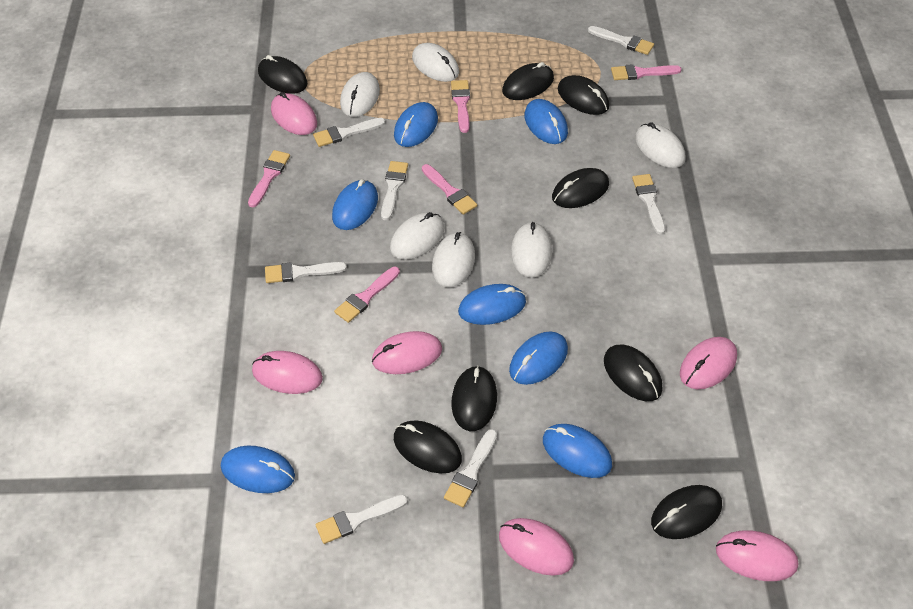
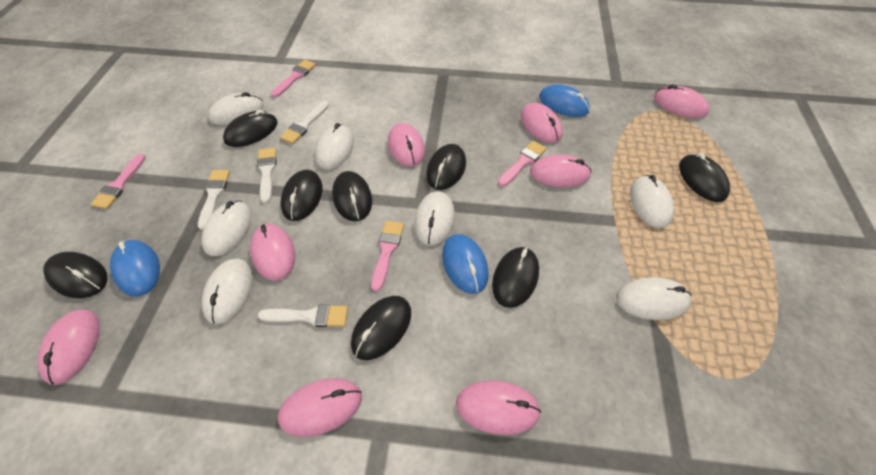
blue mouse: [221,446,295,493] [332,179,378,230] [394,102,438,147] [458,284,526,325] [509,331,568,385] [524,99,568,144] [543,424,612,478] = 7 -> [110,240,160,297] [442,234,489,294] [539,84,590,117] = 3
pink brush: [248,150,290,208] [334,267,400,323] [422,164,477,215] [451,80,470,133] [611,64,682,80] = 5 -> [91,154,146,209] [271,60,316,98] [371,221,404,292] [498,141,547,187] = 4
pink mouse: [252,351,323,394] [271,92,317,135] [372,331,442,374] [499,518,574,576] [680,337,737,389] [716,530,798,581] = 6 -> [37,309,100,385] [250,224,295,281] [278,378,362,437] [388,123,425,167] [456,380,541,435] [521,103,563,143] [530,154,591,187] [654,84,709,118] = 8
white brush: [265,262,347,283] [313,118,385,147] [316,494,408,544] [381,161,408,220] [444,429,497,507] [588,26,654,55] [632,174,665,234] = 7 -> [198,170,230,230] [257,148,277,204] [258,304,348,327] [280,101,329,144] = 4
white mouse: [340,72,380,117] [390,212,445,260] [412,43,459,82] [432,232,475,287] [511,222,552,278] [635,122,686,168] = 6 -> [201,200,252,256] [202,258,253,325] [208,92,264,125] [315,123,354,169] [414,191,455,246] [616,277,691,320] [630,175,674,228] = 7

